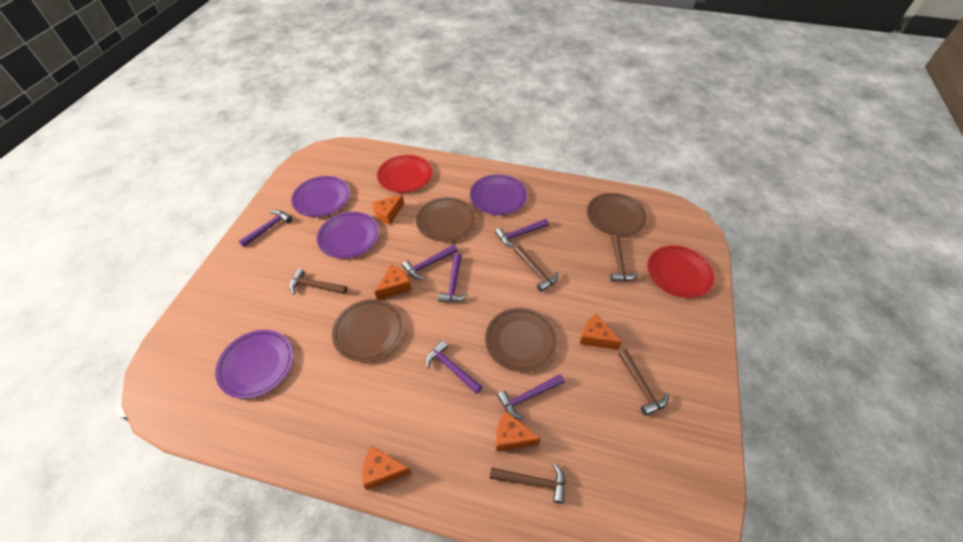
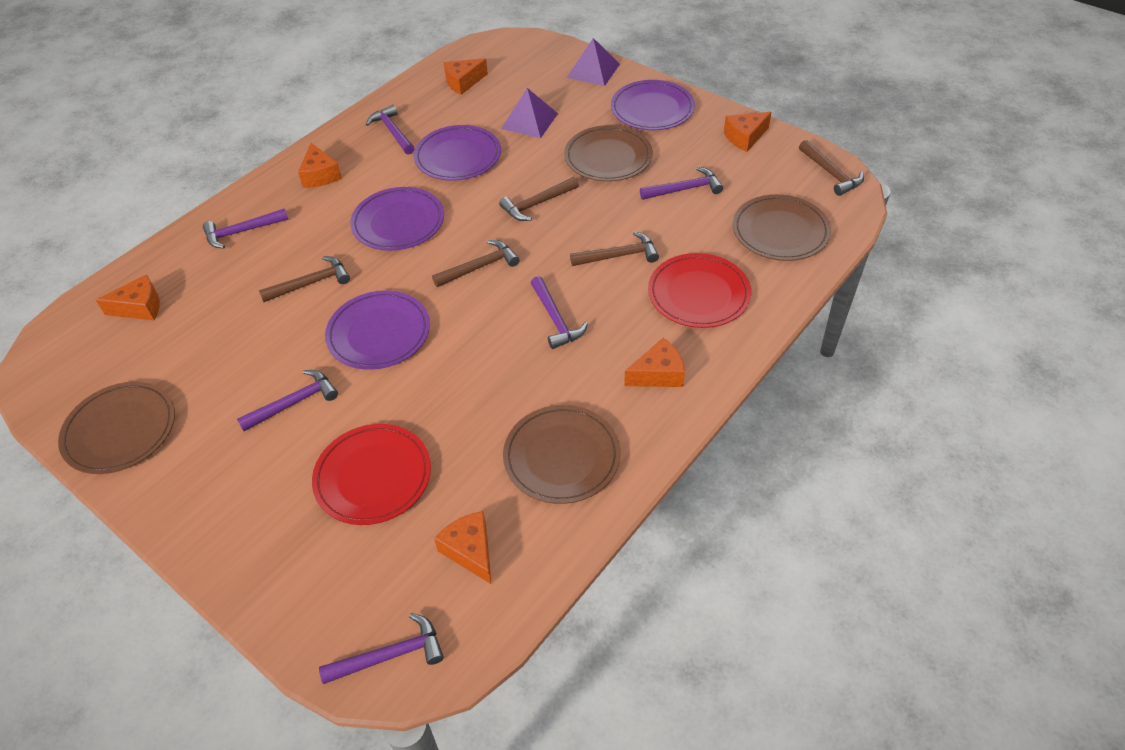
orange cheese: [362,446,411,490] [372,195,404,225] [375,265,412,300] [496,411,541,451] [580,314,622,350] = 5 -> [96,275,160,320] [298,143,342,188] [434,511,491,584] [443,58,488,95] [624,338,685,387] [724,112,771,152] = 6
purple pyramid: none = 0 -> [501,88,558,138] [567,38,620,86] = 2

